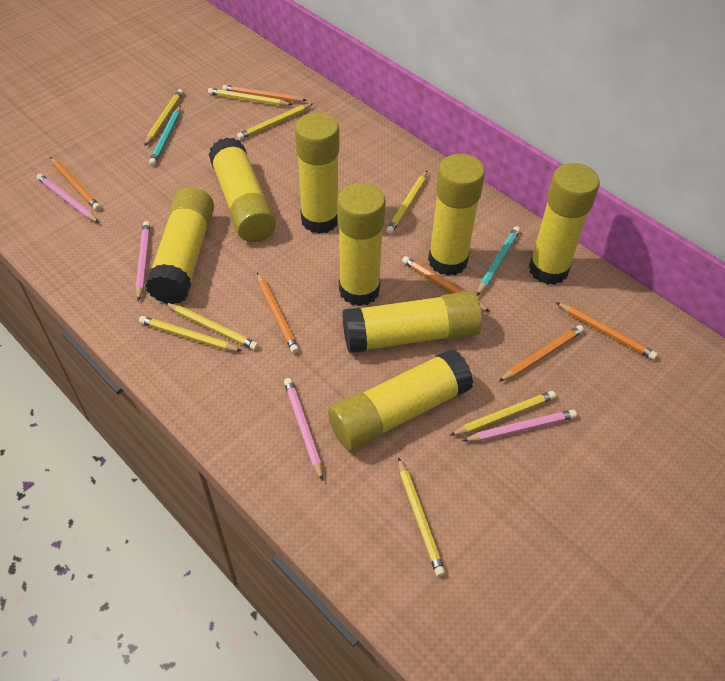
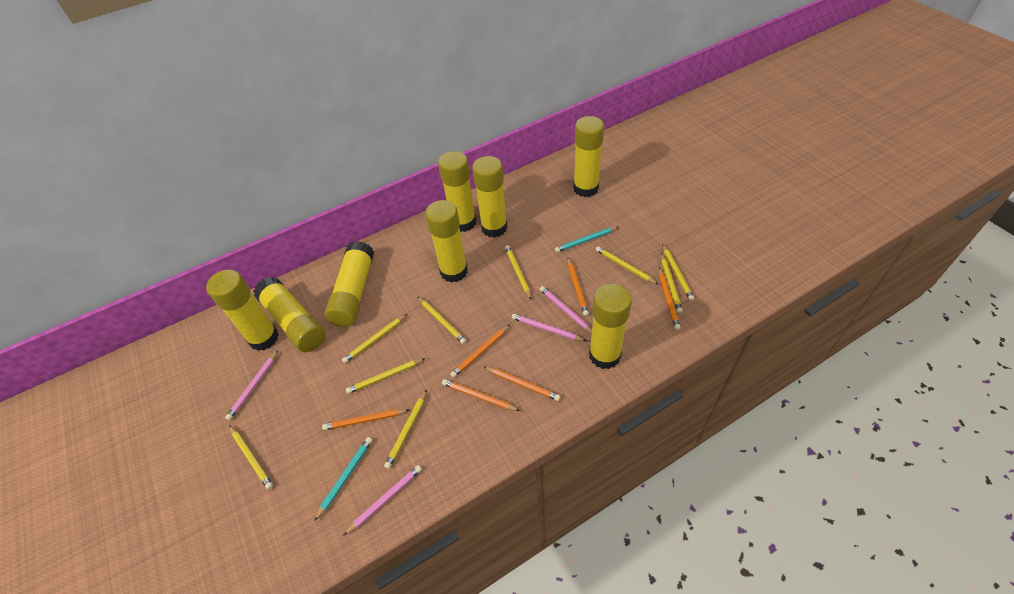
yellow pencil: [139,316,242,351] [144,89,183,146] [165,303,258,350] [208,88,292,106] [237,103,314,140] [386,171,427,234] [398,457,445,577] [450,391,556,436] = 8 -> [229,425,273,490] [342,314,407,363] [346,358,425,394] [384,390,427,469] [418,297,466,344] [505,245,531,299] [596,246,659,285] [661,253,683,314] [662,244,695,301] = 9

